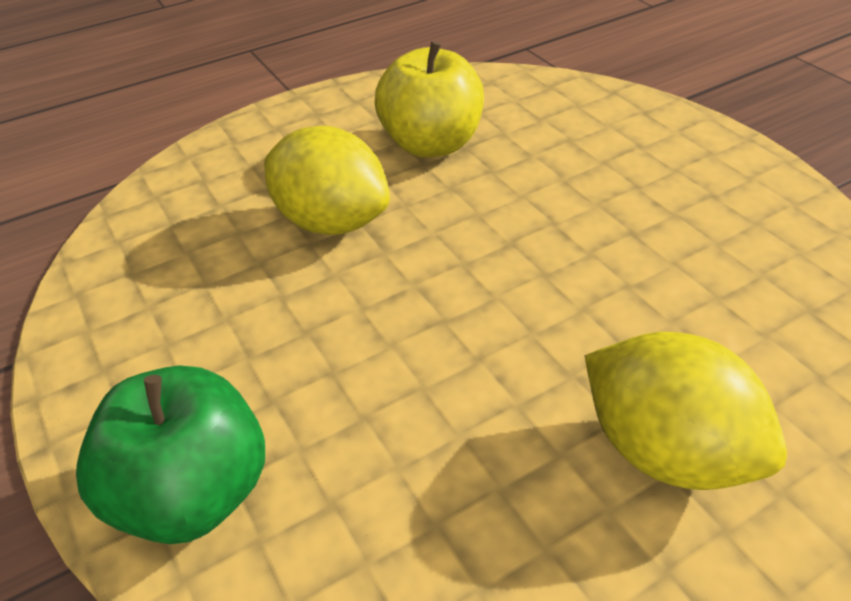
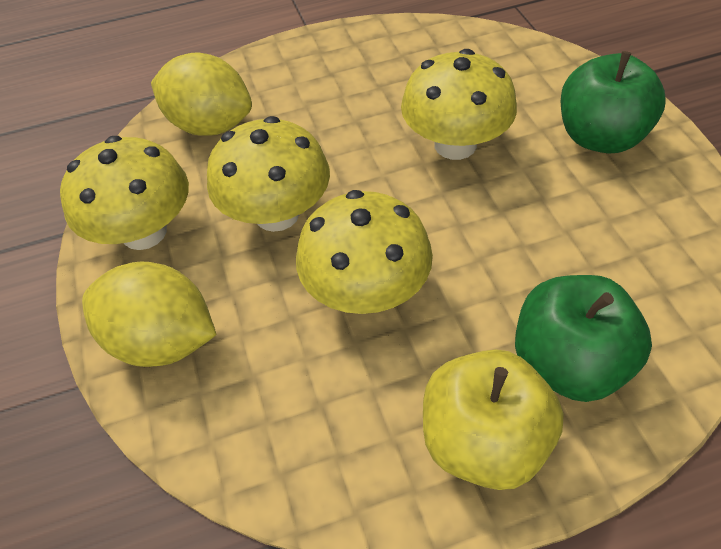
green apple: [76,365,265,544] = 1 -> [515,275,652,402] [561,51,666,153] = 2
yellow mushroom: none = 0 -> [60,136,189,250] [207,116,330,232] [296,190,433,314] [401,49,517,160] = 4

